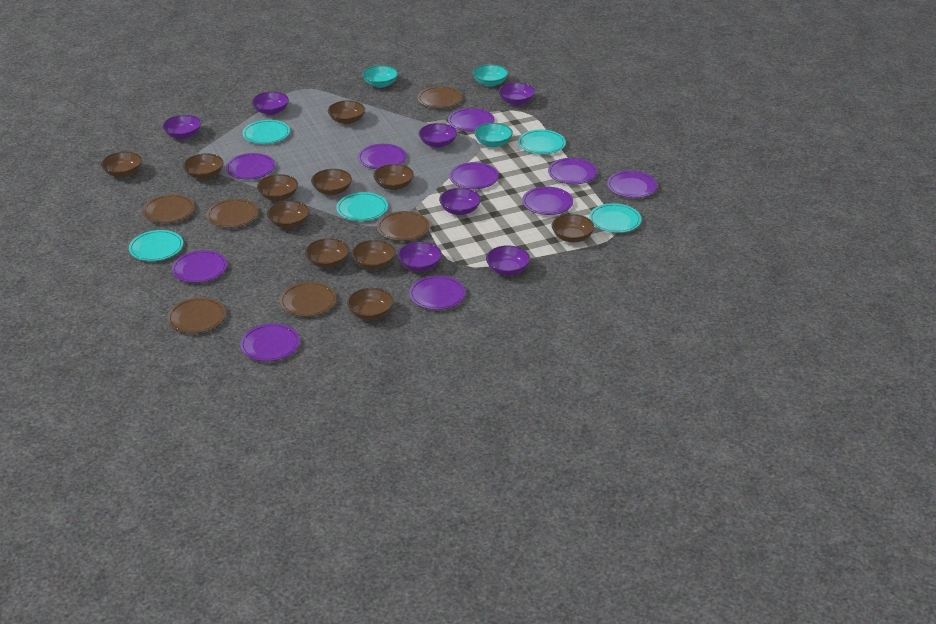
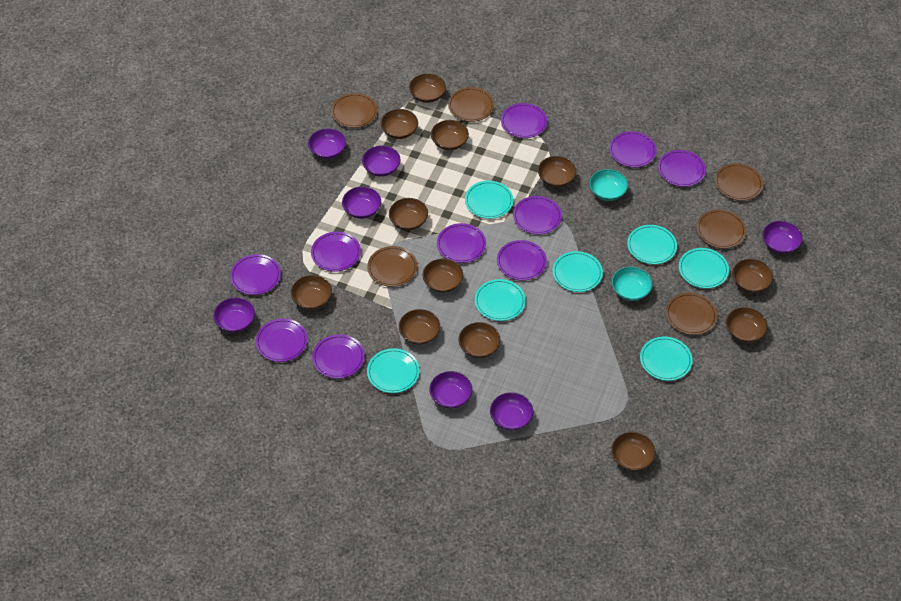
brown bowl: [101,152,142,177] [183,153,224,179] [257,174,298,201] [267,201,309,228] [305,238,349,268] [311,169,352,195] [328,101,365,124] [347,288,394,320] [351,240,396,270] [373,164,414,190] [552,214,594,242] = 11 -> [291,275,332,310] [381,109,418,139] [389,198,428,230] [399,309,440,345] [409,73,446,103] [423,259,463,293] [431,120,469,150] [458,322,501,358] [538,156,576,187] [611,432,656,471] [726,307,768,343] [732,259,773,293] = 12
turquoise bowl: [362,65,398,88] [472,64,508,87] [474,123,513,147] = 3 -> [589,169,628,201] [612,267,653,301] = 2
turquoise plate: [129,230,183,261] [243,120,290,144] [336,192,388,221] [518,130,566,154] [589,203,642,233] = 5 -> [367,348,420,393] [465,181,513,219] [475,279,526,321] [553,251,603,292] [627,225,677,264] [640,337,693,381] [679,248,729,289] = 7

